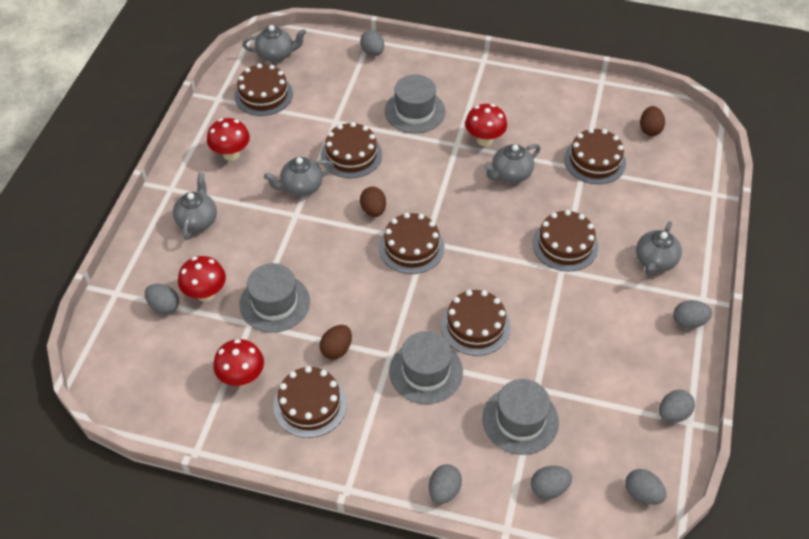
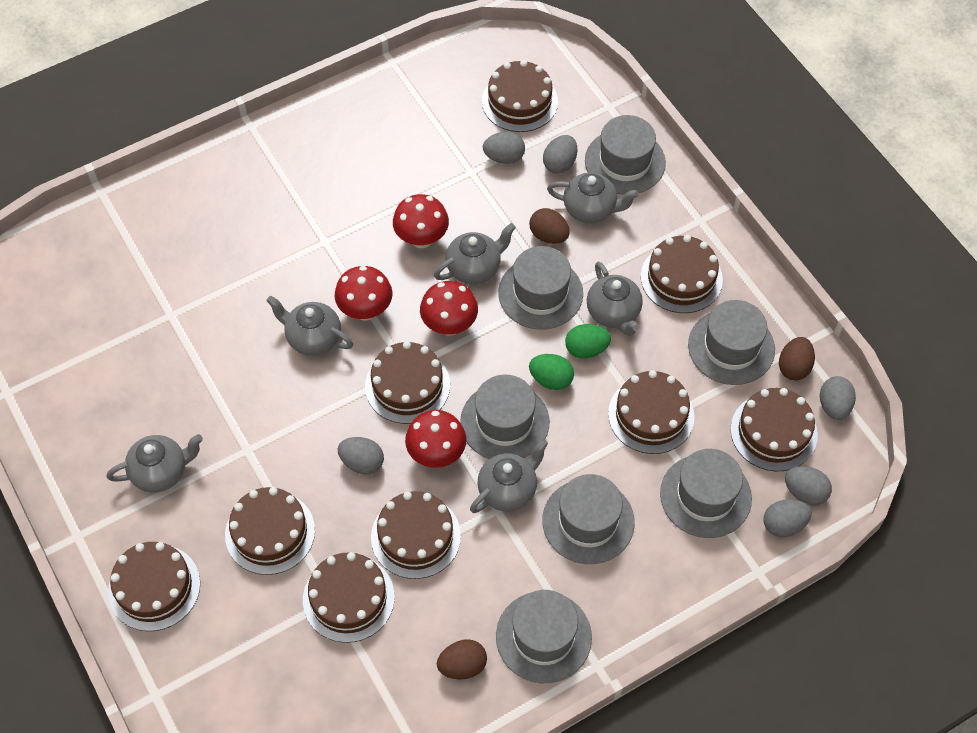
brown cake: [234,63,293,116] [273,366,347,438] [321,122,382,178] [379,213,445,274] [441,290,510,356] [533,210,598,272] [564,128,626,184] = 7 -> [108,542,200,631] [225,487,315,575] [303,552,395,643] [365,341,450,424] [371,491,461,579] [482,60,558,132] [608,370,695,454] [641,235,723,313] [730,388,818,471] = 9
green egg: none = 0 -> [529,354,574,390] [565,324,611,359] = 2
grey egg: [145,284,179,314] [360,30,384,56] [429,464,462,504] [531,466,572,499] [625,469,666,505] [659,390,695,423] [673,300,712,329] = 7 -> [337,437,384,475] [483,132,525,164] [543,135,577,174] [763,499,812,537] [785,466,832,505] [820,376,856,420] = 6
grey hat: [239,263,310,333] [385,75,445,133] [389,331,463,404] [482,379,559,455] = 4 -> [460,375,550,459] [496,590,592,683] [498,246,583,330] [542,474,635,564] [585,115,666,195] [660,449,752,538] [688,300,775,385] = 7
grey teapot: [173,173,217,240] [242,25,306,62] [264,157,334,196] [484,144,541,183] [636,221,682,276] = 5 -> [106,434,203,493] [266,295,353,356] [434,223,516,284] [470,439,548,513] [547,172,639,223] [587,261,643,336] = 6

